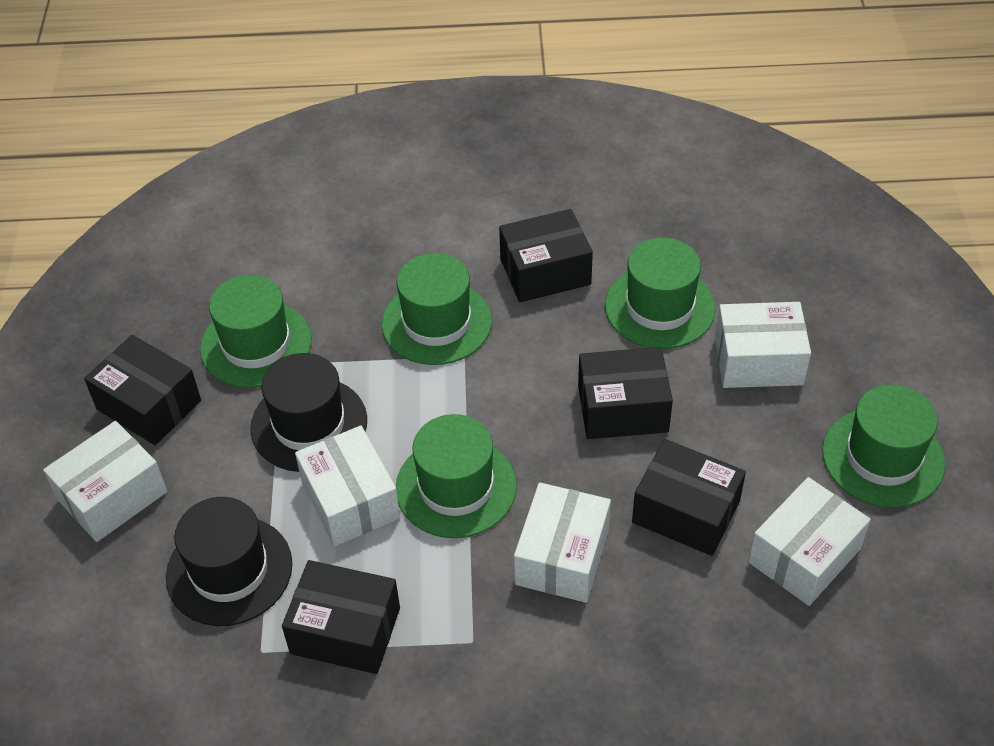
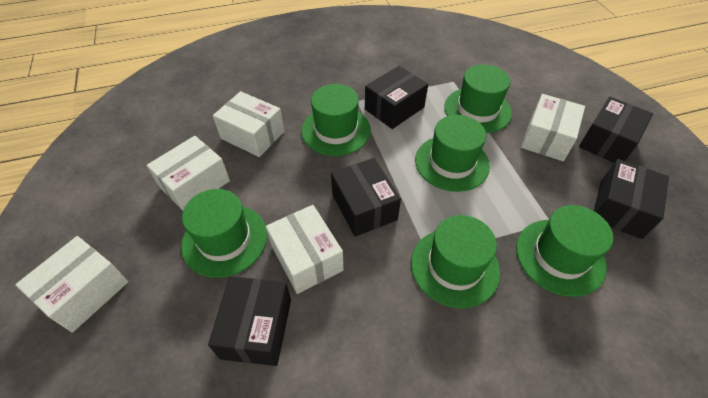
black hat: [166,497,293,626] [250,353,367,472] = 2 -> none = 0
green hat: [200,275,312,388] [382,253,492,365] [396,414,517,538] [605,238,716,349] [822,385,945,508] = 5 -> [181,189,267,278] [301,84,371,156] [411,215,500,308] [415,115,490,192] [444,64,512,133] [516,205,613,297] = 6

